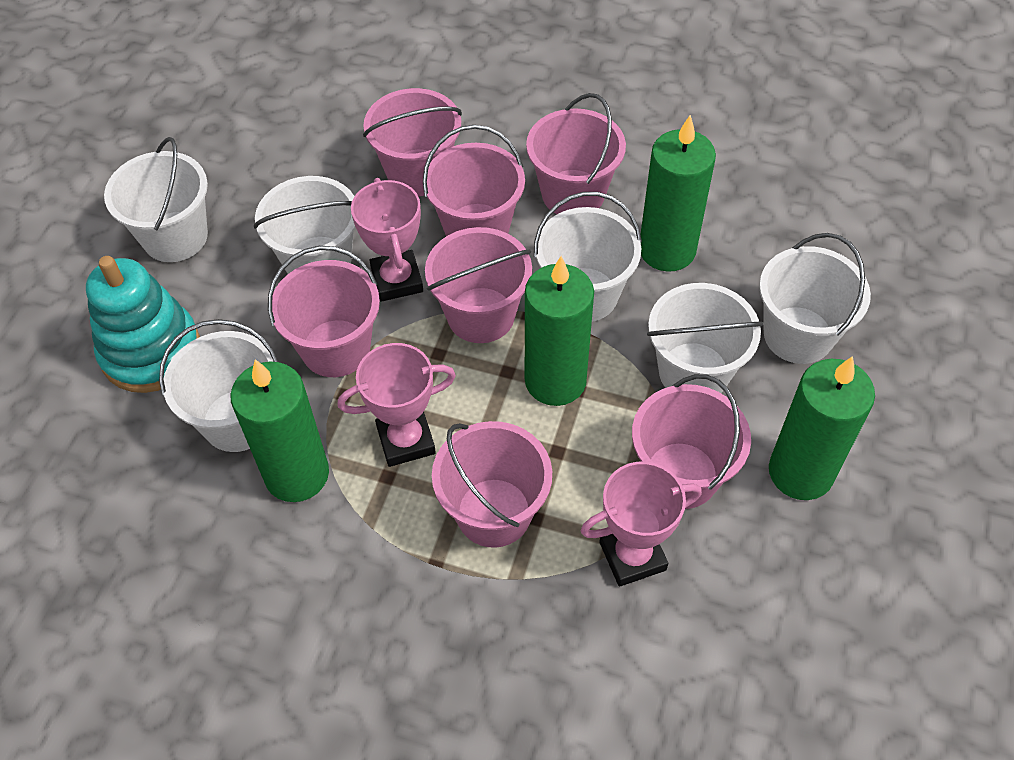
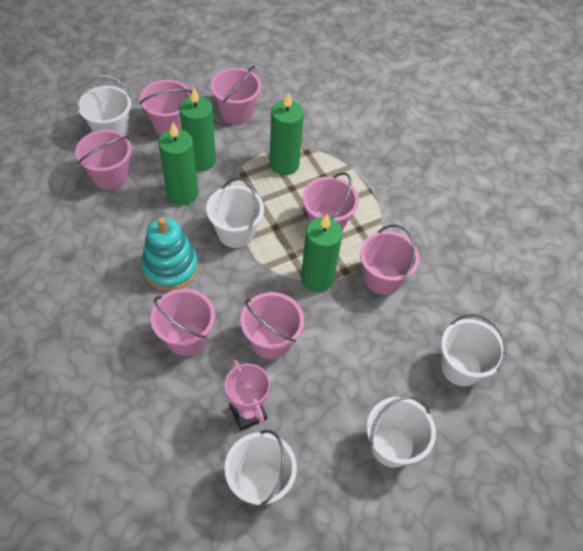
pink trophy: [337,343,456,467] [351,178,423,302] [581,462,702,587] = 3 -> [225,359,270,431] = 1
white bucket: [104,137,208,262] [159,319,278,452] [254,176,355,274] [534,192,642,322] [647,283,764,393] [759,233,871,364] = 6 -> [76,75,131,136] [206,178,264,248] [225,430,297,506] [367,396,436,468] [441,314,507,386] = 5

